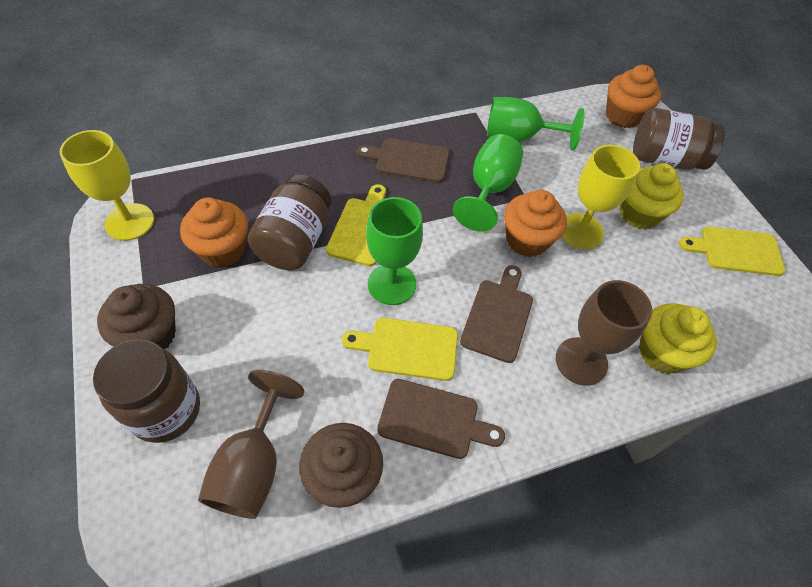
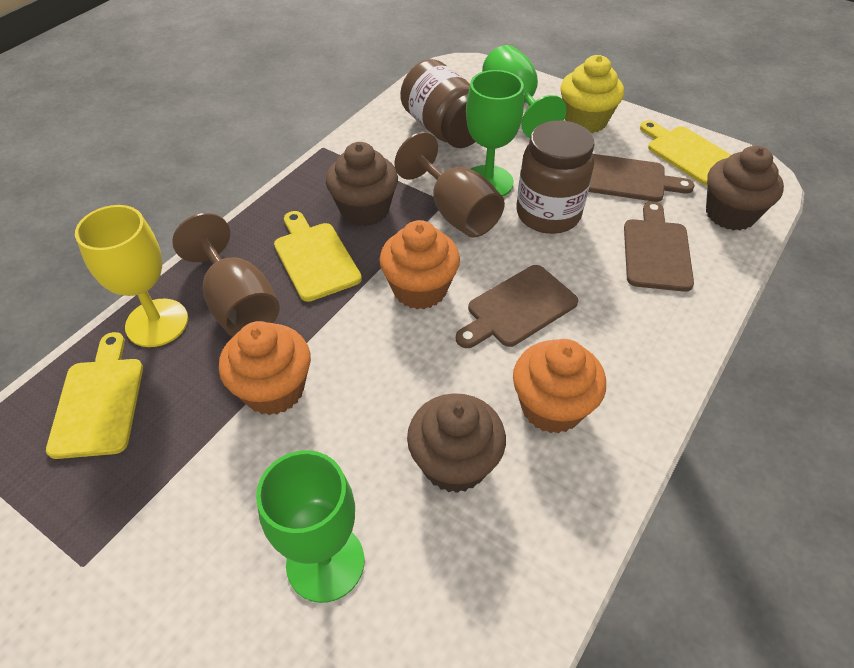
brown cupcake: [97,284,176,350] [299,423,383,508] = 2 -> [326,142,398,226] [407,393,506,493] [706,146,784,230] = 3
brown jar: [93,339,200,443] [248,174,332,270] [633,108,725,170] = 3 -> [400,59,476,148] [517,120,594,234] = 2
yellow cupcake: [619,163,684,229] [639,303,717,374] = 2 -> [561,55,624,133] = 1
yellow goblet: [60,130,154,241] [561,145,640,250] = 2 -> [75,205,188,347] = 1

